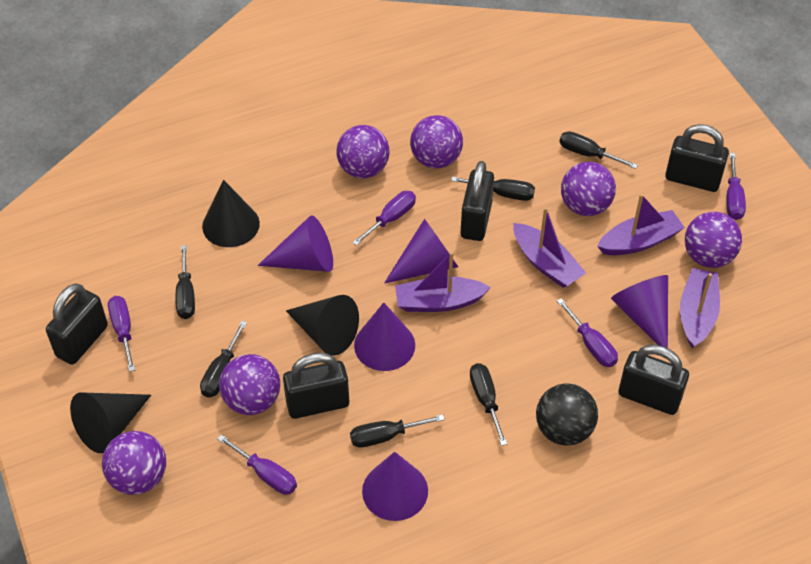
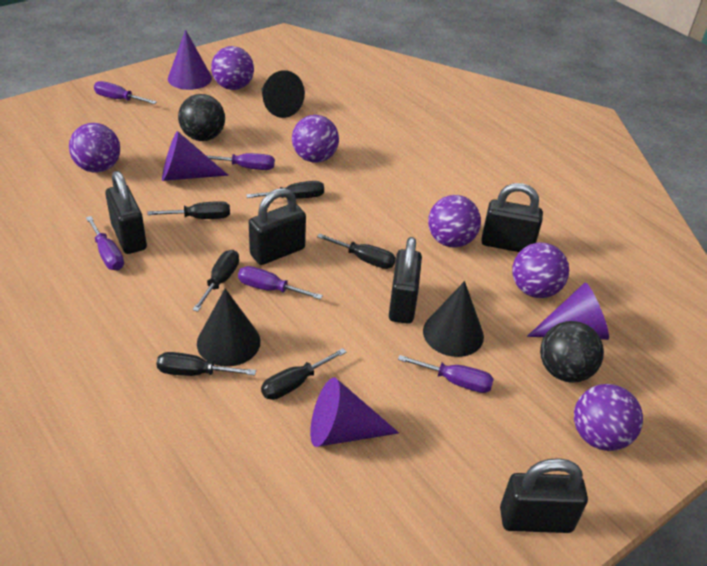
black ball: [536,383,598,446] = 1 -> [178,94,225,141] [540,321,604,383] = 2
purple boat: [395,252,491,312] [513,207,586,288] [597,194,685,255] [680,268,720,348] = 4 -> none = 0
purple cone: [258,216,333,272] [354,303,415,371] [362,452,428,521] [384,219,458,284] [611,275,668,348] = 5 -> [162,131,229,181] [168,30,212,90] [310,377,399,447] [527,282,609,340] = 4

